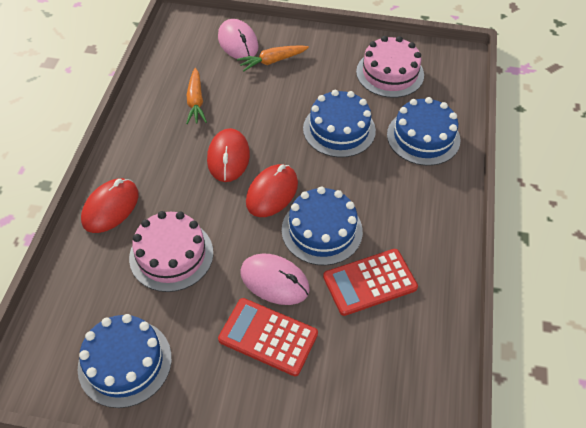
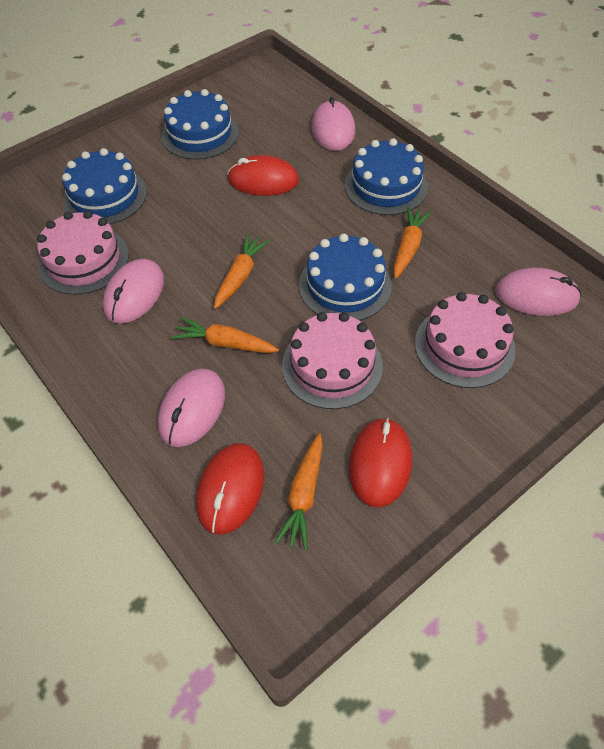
orange carrot: [186,68,207,124] [237,45,309,71] = 2 -> [172,317,279,353] [214,234,269,309] [275,433,323,550] [393,207,431,279] = 4
pink cake: [129,211,213,292] [356,36,424,98] = 2 -> [37,211,129,295] [282,312,383,409] [415,292,516,388] = 3
pink mouse: [218,19,259,59] [241,253,310,305] = 2 -> [103,259,164,324] [158,369,225,447] [311,97,355,151] [495,268,581,316] = 4
red calculator: [218,298,318,376] [323,249,418,316] = 2 -> none = 0

